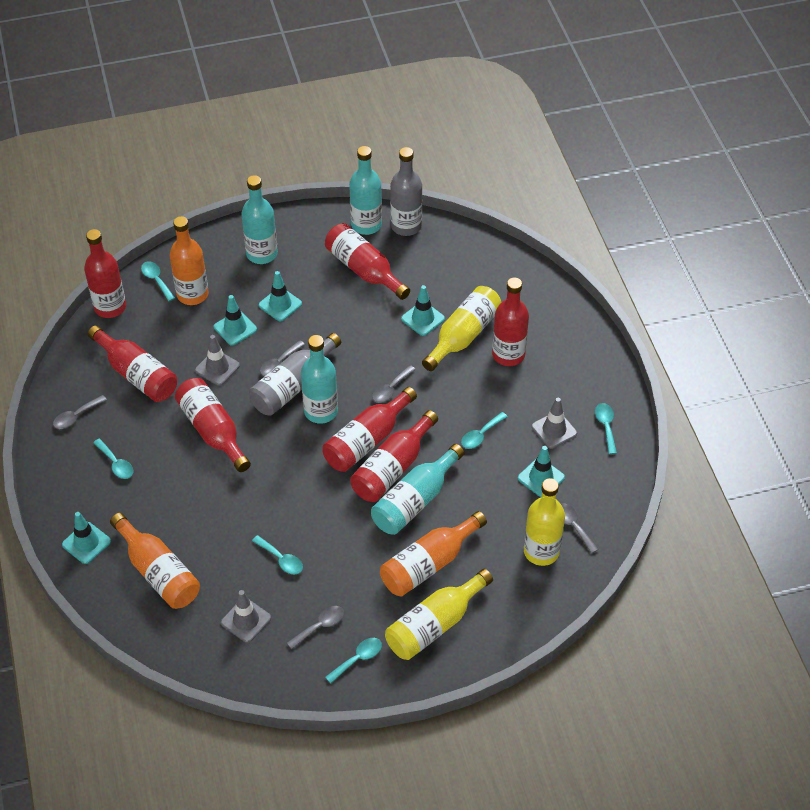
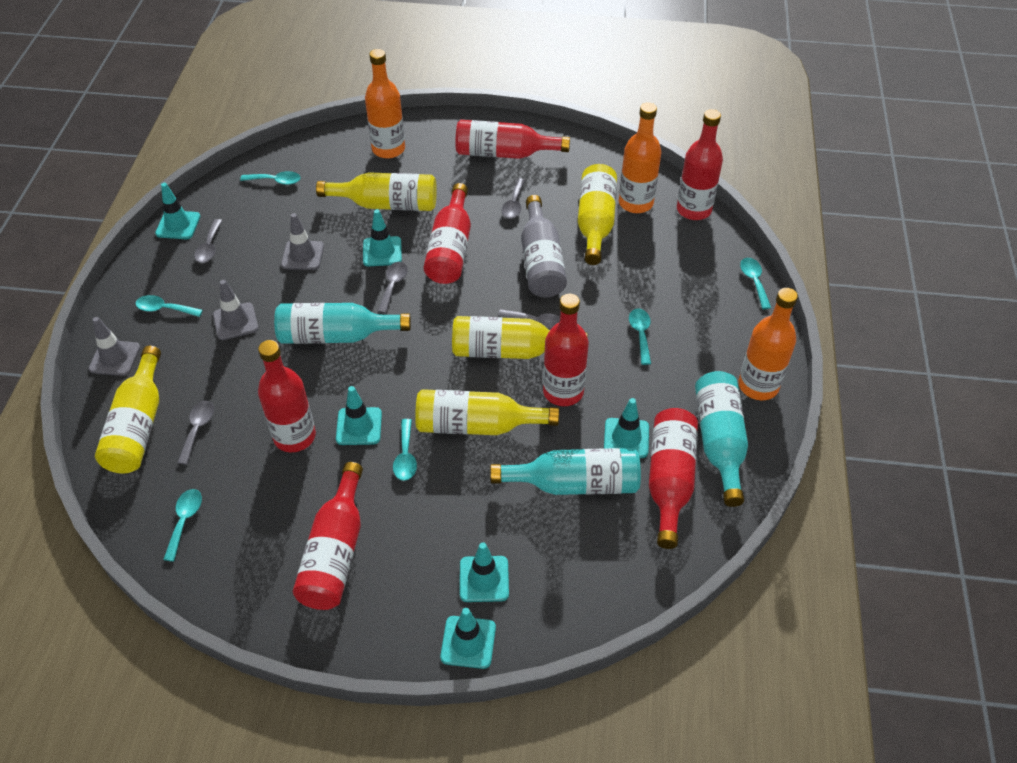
grey bottle: [249,333,341,416] [390,147,422,236] = 2 -> [521,195,567,298] = 1
turquoise bottle: [241,175,278,264] [301,335,338,424] [349,146,382,235] [371,444,464,535] = 4 -> [274,303,411,344] [490,448,641,495] [695,371,748,507] = 3
turquoise traffic cone: [62,512,111,564] [214,295,257,346] [259,271,302,322] [401,285,445,336] [518,446,565,497] = 5 -> [155,183,200,239] [336,386,382,445] [363,209,402,266] [440,608,496,669] [460,542,509,602] [604,398,649,458] = 6
yellow bottle: [385,569,493,660] [422,286,501,371] [524,478,565,566] = 3 -> [95,346,161,473] [316,172,437,211] [415,389,559,435] [452,316,588,359] [578,164,617,265] = 5

